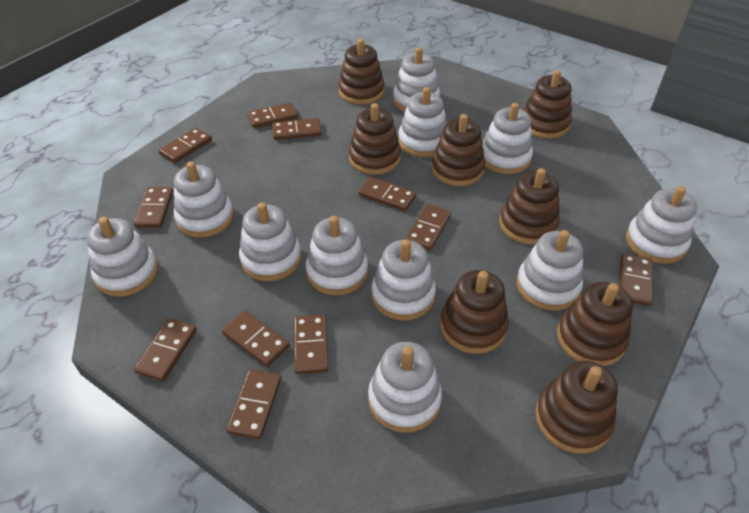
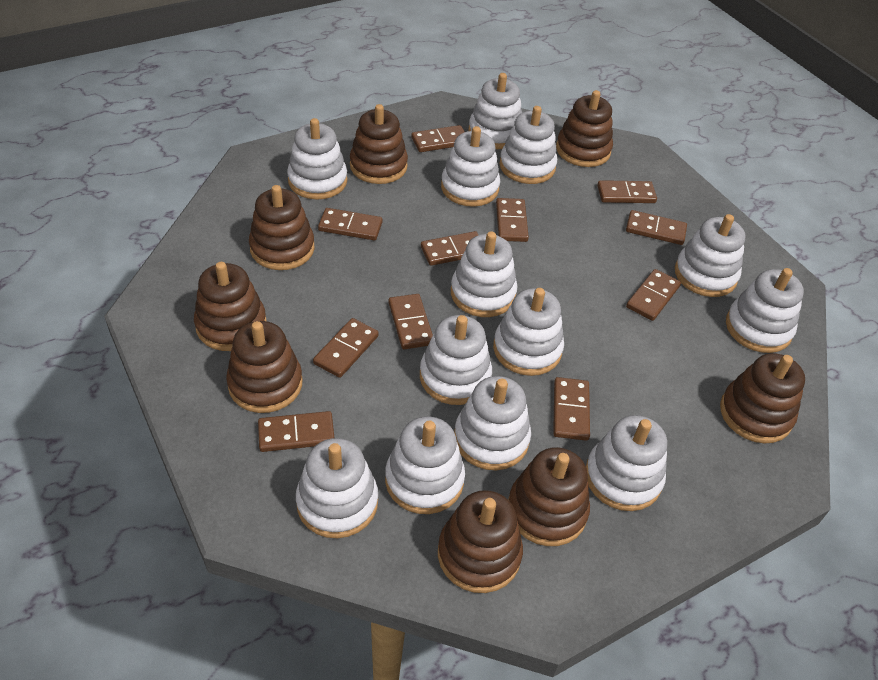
white stacking toy: [87,217,158,297] [174,162,234,238] [239,202,301,281] [306,216,368,295] [368,342,442,433] [372,239,436,320] [393,47,440,112] [398,87,447,157] [482,103,533,174] [517,230,583,311] [626,186,697,264] = 11 -> [287,118,347,200] [296,438,378,538] [385,416,465,514] [420,315,492,405] [441,126,500,207] [451,231,517,317] [454,376,531,470] [468,73,522,149] [493,288,564,376] [499,106,557,184] [586,415,667,511] [675,214,746,297] [726,268,804,353] = 13

